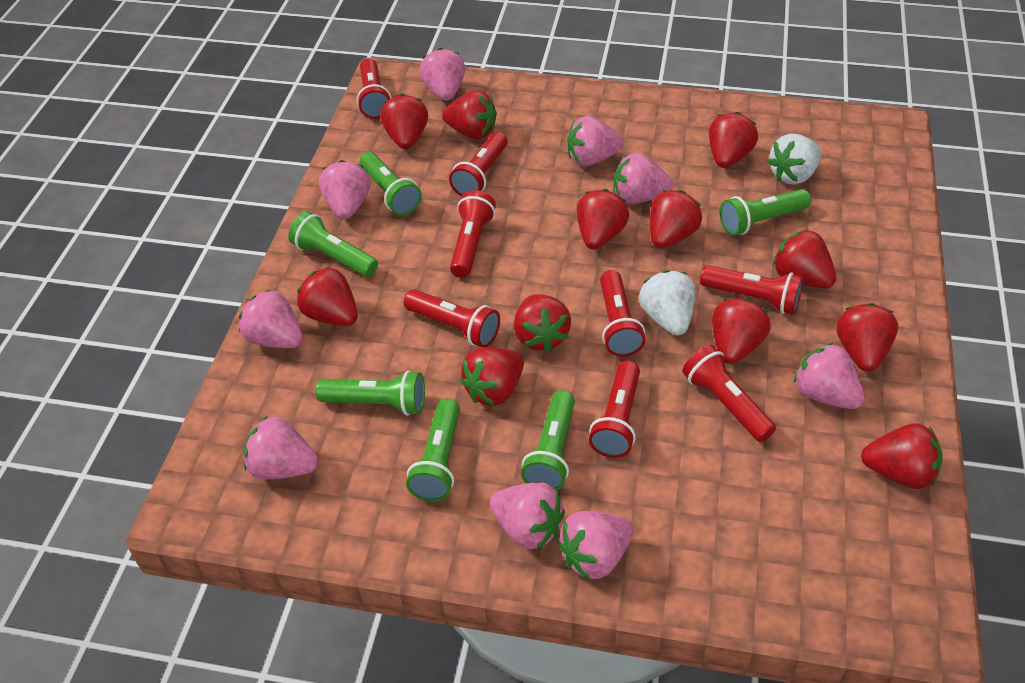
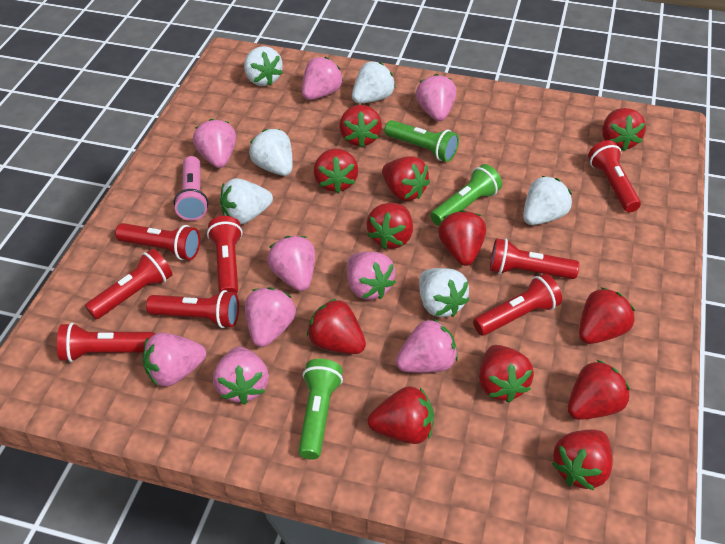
green flashlight: [288,211,378,277] [316,370,425,416] [360,152,422,216] [406,398,460,501] [521,390,575,490] [720,189,811,236] = 6 -> [298,359,343,460] [384,120,459,162] [430,164,502,226] = 3
pink flashlight: none = 0 -> [174,156,208,221] = 1
white strawberry: [639,270,695,336] [767,134,821,185] = 2 -> [220,178,273,224] [244,46,283,86] [249,129,293,176] [352,62,396,103] [419,268,469,317] [523,176,572,225] = 6

